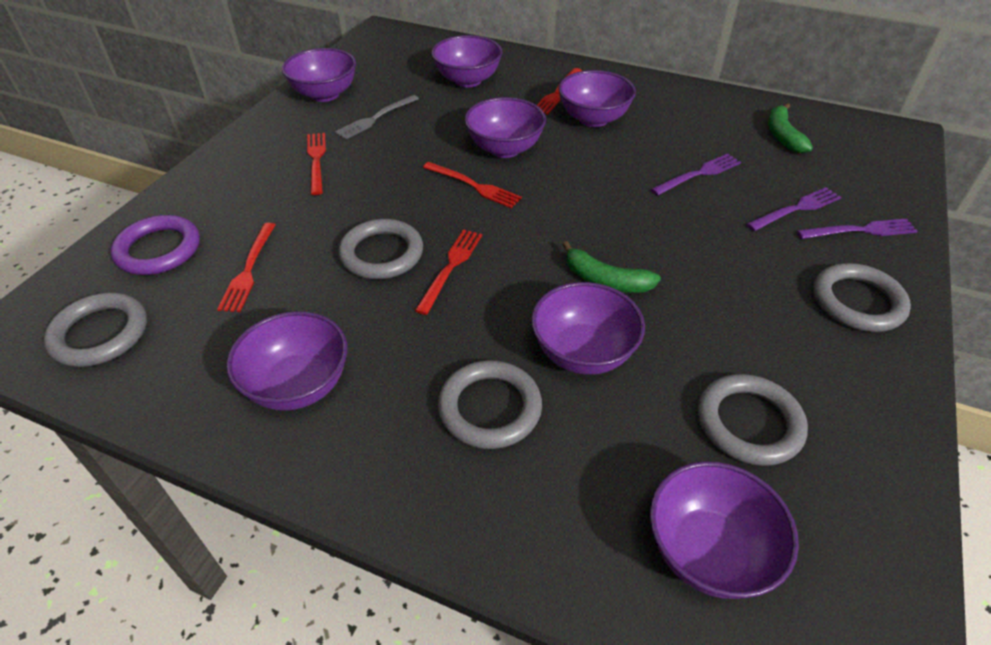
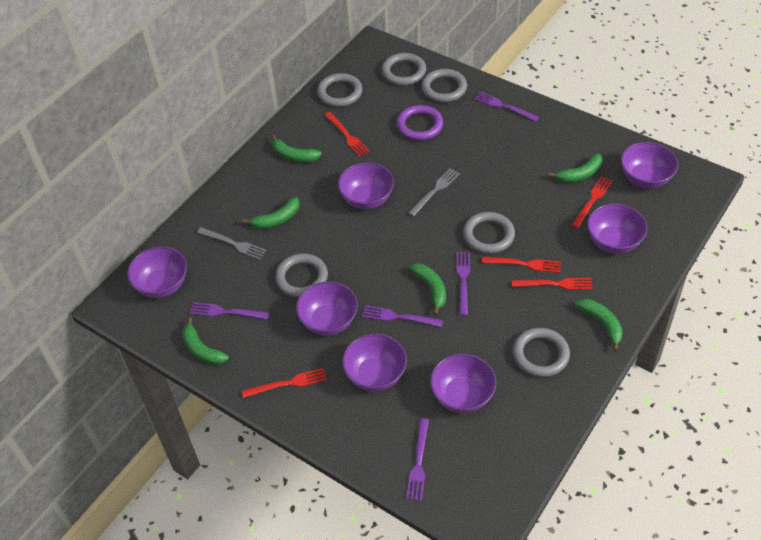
green banana: [562,241,661,293] [768,103,813,153] = 2 -> [182,317,229,365] [242,197,300,229] [271,135,322,162] [409,263,446,315] [549,153,602,183] [575,299,623,351] = 6
grey fork: [335,95,419,140] = 1 -> [197,227,267,260] [408,168,460,216] = 2
grey ring: [44,293,147,367] [338,219,423,279] [438,360,542,449] [698,374,808,466] [813,263,911,332] = 5 -> [275,253,328,297] [317,73,362,107] [382,53,426,85] [422,69,467,102] [463,212,515,254] [513,328,570,377] = 6
purple fork: [651,154,741,195] [746,187,841,231] [797,219,918,239] = 3 -> [190,302,269,320] [362,305,443,327] [406,418,429,501] [457,252,470,316] [474,92,539,121] = 5

